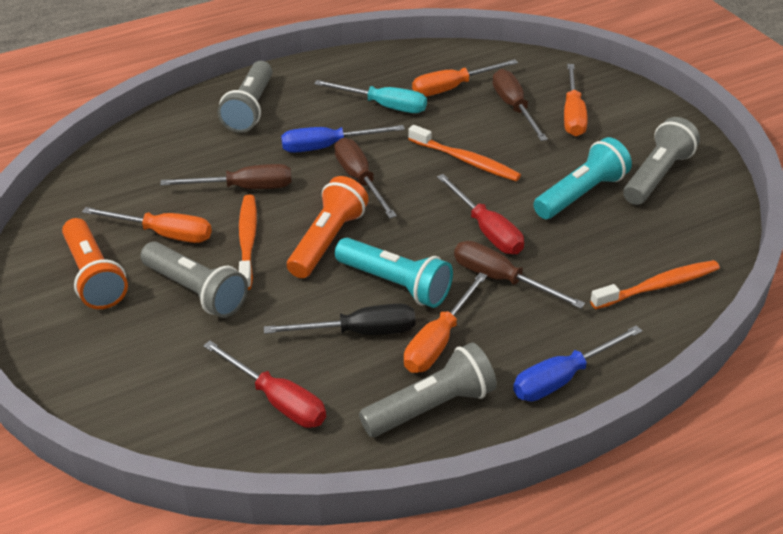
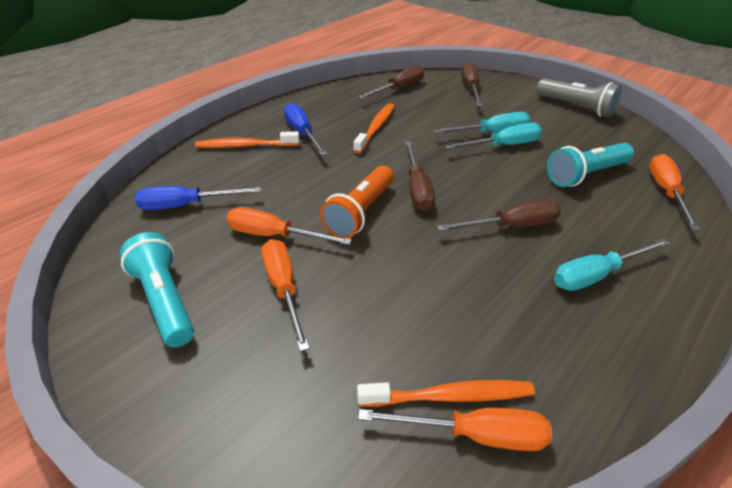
black screwdriver: [264,304,415,335] = 1 -> none = 0
grey flashlight: [140,242,248,318] [218,61,272,133] [359,343,497,437] [623,117,700,205] = 4 -> [536,78,622,117] = 1
orange flashlight: [62,218,128,309] [287,176,369,278] = 2 -> [320,166,394,238] = 1
red screwdriver: [203,340,326,428] [437,174,524,254] = 2 -> none = 0
turquoise screwdriver: [314,80,427,113] = 1 -> [434,112,531,133] [445,123,542,149] [554,238,670,291] = 3

